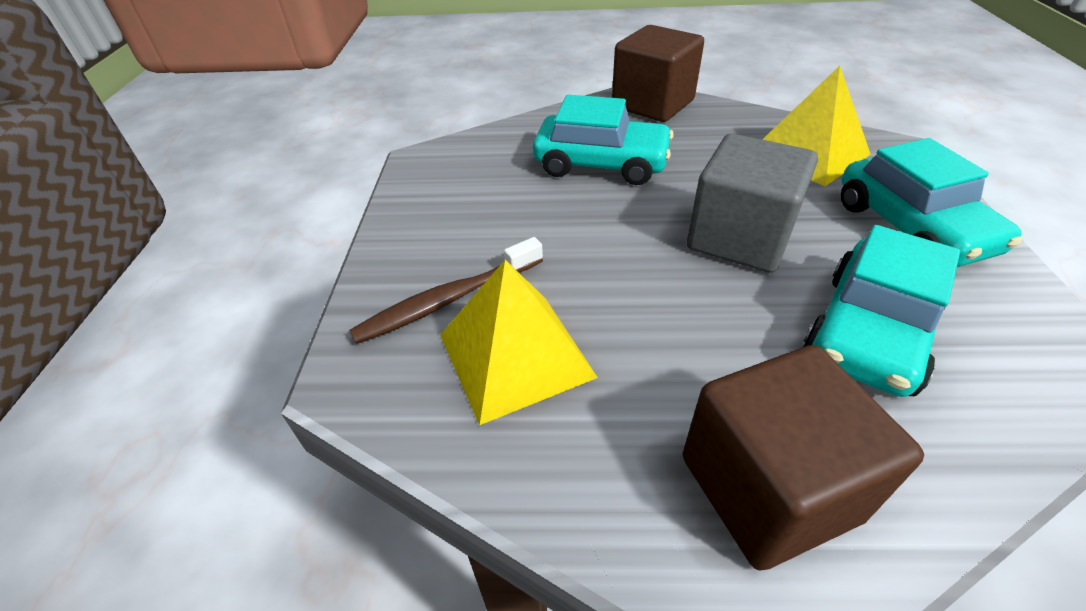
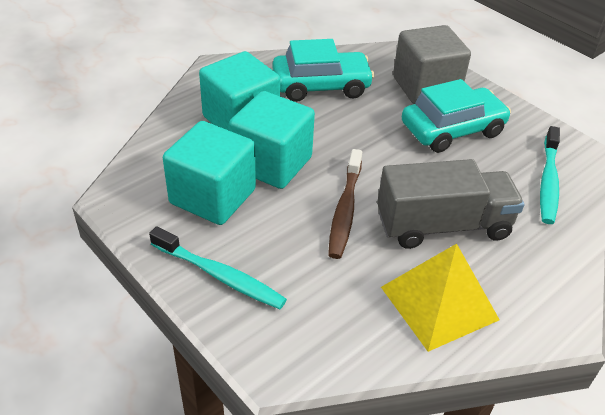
brown cube: [612,25,704,122] [683,345,924,571] = 2 -> none = 0
grey truck: none = 0 -> [377,159,524,249] = 1
turquoise car: [533,95,674,185] [803,225,960,397] [841,138,1022,267] = 3 -> [272,39,374,102] [402,79,511,153] = 2
turquoise cube: none = 0 -> [163,121,256,225] [199,51,280,130] [229,91,315,189] = 3
turquoise toothbrush: none = 0 -> [149,226,287,309] [540,126,560,224] = 2
yellow pyramid: [440,260,598,425] [762,66,871,186] = 2 -> [381,244,500,352] = 1

